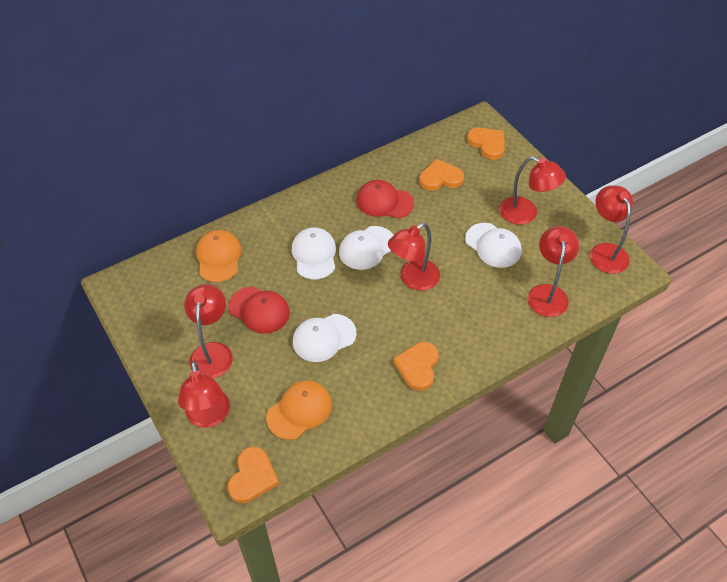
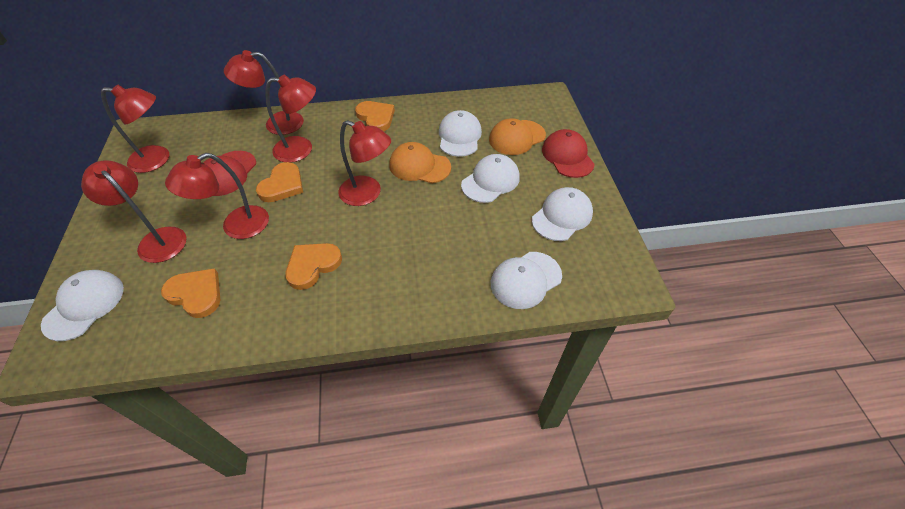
white cap: [292,227,336,279] [293,314,357,362] [339,226,393,270] [465,223,522,268] = 4 -> [41,270,124,341] [439,110,482,157] [461,154,520,203] [491,252,562,309] [532,187,593,241] = 5

